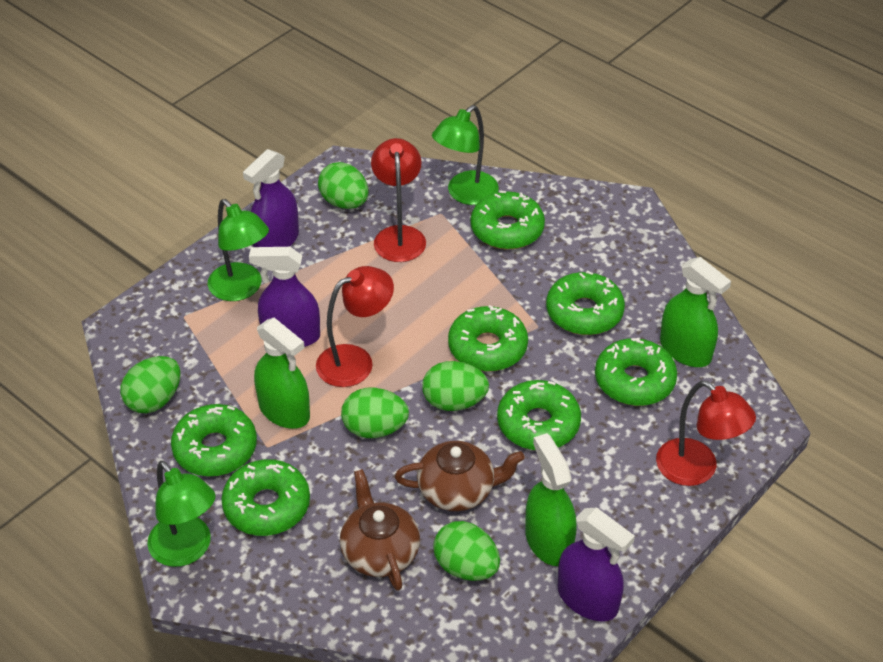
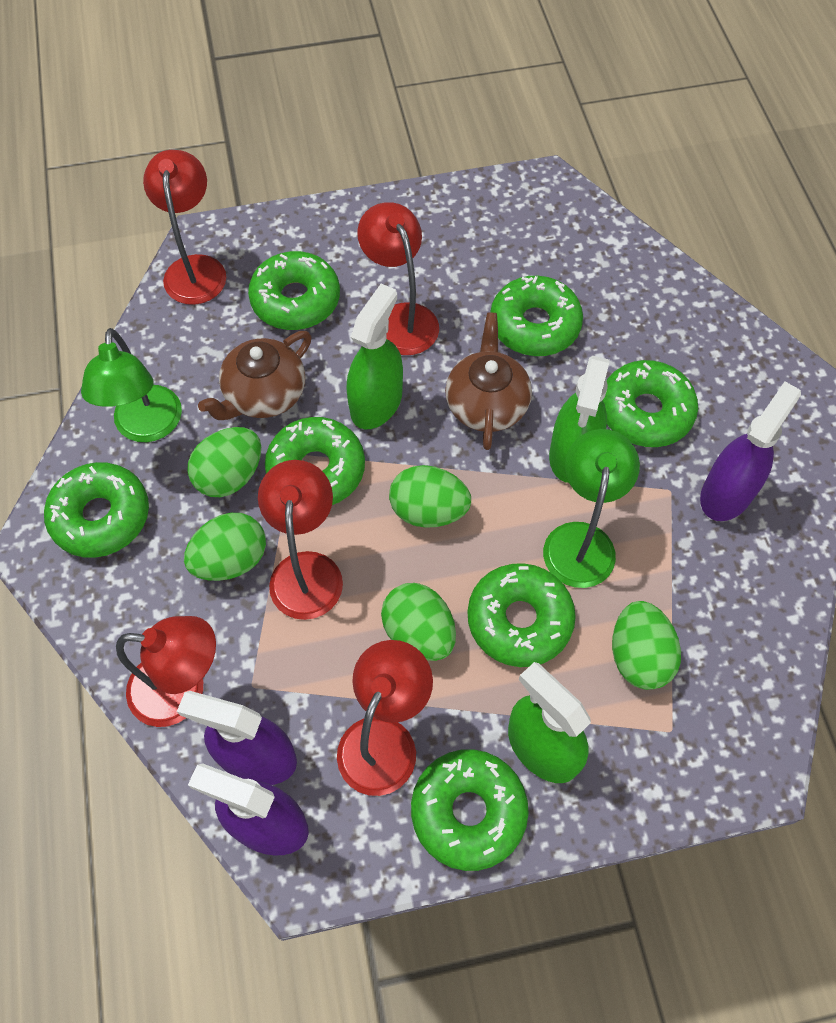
green lamp: [147,461,216,567] [208,199,269,301] [432,105,499,205] = 3 -> [81,328,182,442] [543,429,640,588] = 2
red lamp: [316,266,394,387] [371,138,426,262] [656,381,756,486] = 3 -> [116,616,216,727] [143,150,226,305] [258,460,343,620] [337,640,433,796] [357,202,439,355] = 5

